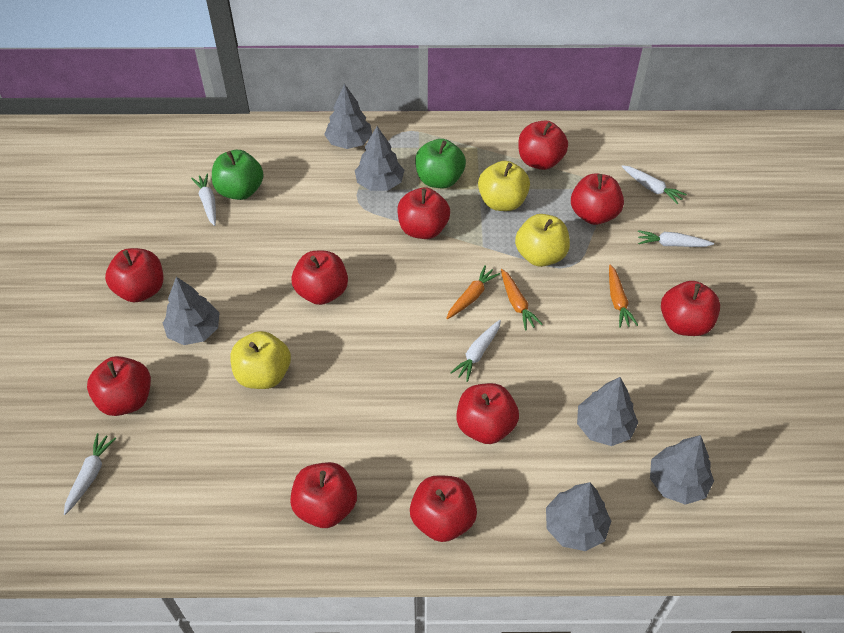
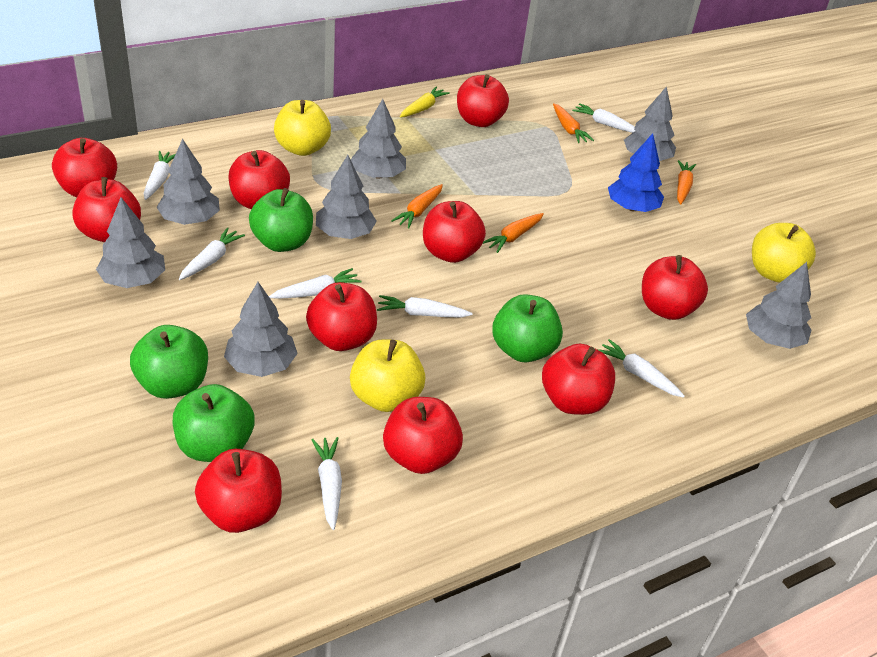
blue tree: none = 0 -> [608,133,664,212] = 1
green apple: [212,150,263,200] [415,139,466,188] = 2 -> [130,325,208,399] [173,384,255,462] [249,188,313,252] [492,294,563,362] = 4
grey tree: [163,277,220,345] [324,84,372,149] [355,126,404,191] [546,482,611,551] [577,377,638,446] [650,435,714,505] = 6 -> [96,197,165,288] [156,139,220,225] [224,282,298,377] [316,155,377,239] [351,99,406,179] [624,86,676,161] [746,262,811,349] = 7
orange carrot: [446,265,500,319] [501,269,543,330] [609,265,638,328] = 3 -> [391,184,443,229] [483,213,544,253] [553,103,594,143] [677,160,696,204] = 4
white carrot: [64,433,116,515] [191,173,216,226] [450,320,501,382] [621,165,687,204] [638,230,714,247] = 5 -> [144,151,175,200] [179,228,245,280] [269,268,361,299] [311,437,342,530] [377,295,473,318] [572,103,635,133] [597,339,685,398] = 7
yellow carrot: none = 0 -> [400,87,450,118] = 1

